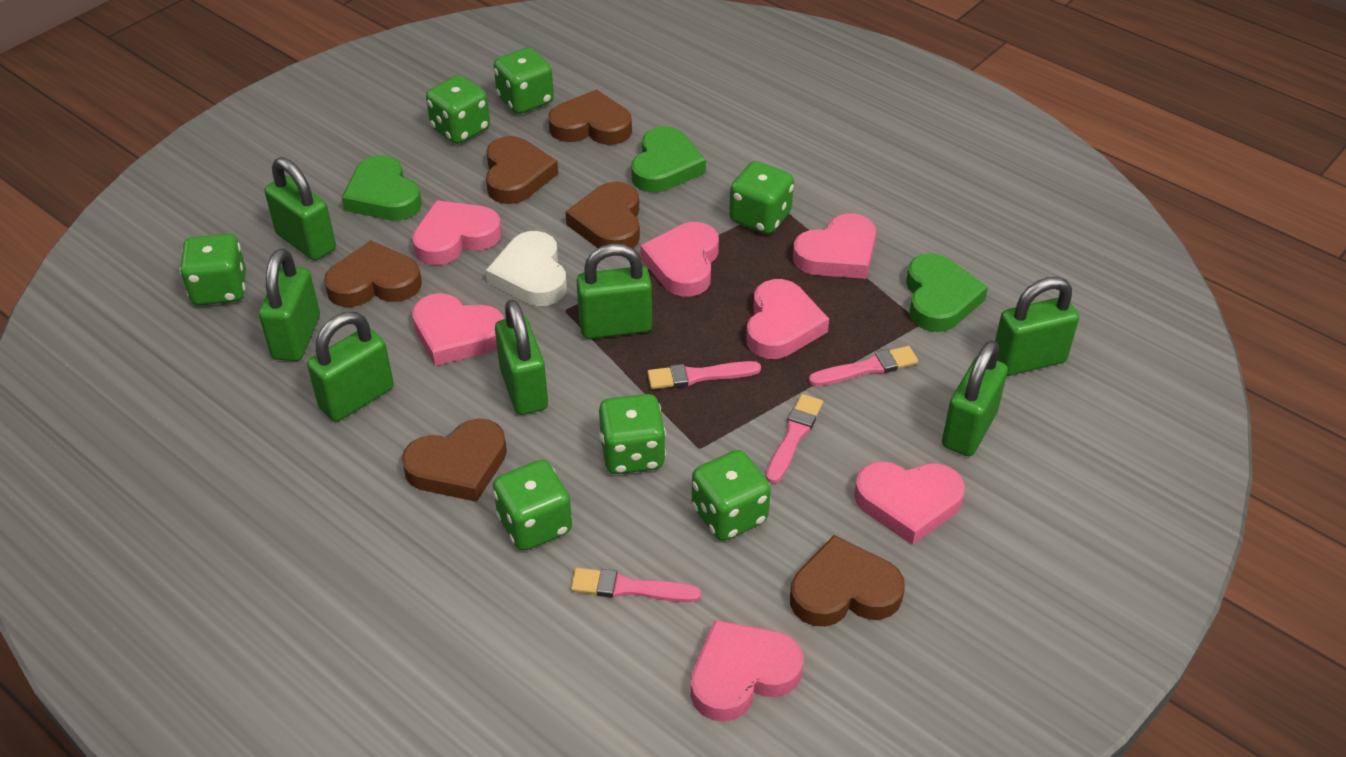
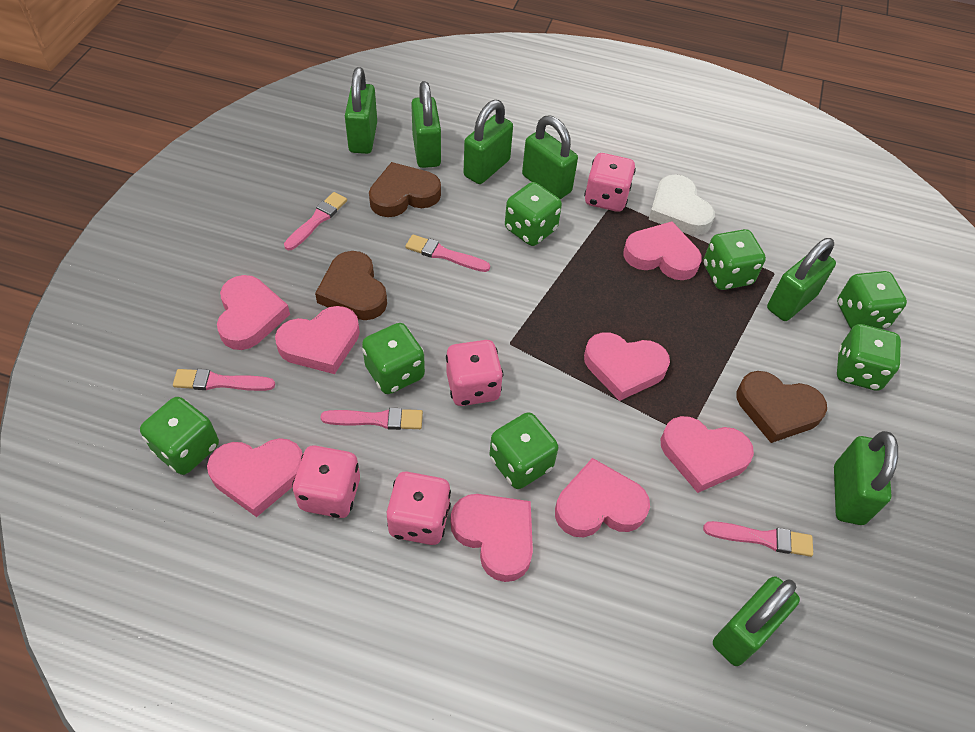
brown heart: [324,240,422,307] [402,419,507,502] [486,136,558,204] [548,90,632,145] [566,182,640,248] [790,535,905,627] = 6 -> [315,251,387,320] [369,162,441,217] [736,371,827,443] = 3
green heart: [342,155,422,221] [631,126,706,193] [906,253,988,332] = 3 -> none = 0
pink brush: [571,568,701,602] [647,361,761,389] [766,394,823,483] [809,346,918,386] = 4 -> [173,369,275,391] [284,192,347,250] [320,408,423,430] [405,234,490,272] [703,521,813,557] = 5
pink dice: none = 0 -> [292,445,360,518] [387,472,451,545] [446,340,503,406] [584,153,636,212] = 4
pink heart: [412,200,502,265] [412,293,504,366] [640,222,719,297] [691,620,803,722] [746,279,829,359] [793,213,876,279] [854,461,965,545] = 7 -> [207,438,303,517] [217,275,290,350] [275,306,360,374] [451,494,533,582] [555,458,650,538] [584,332,670,401] [623,221,702,280] [661,416,754,493] = 8

